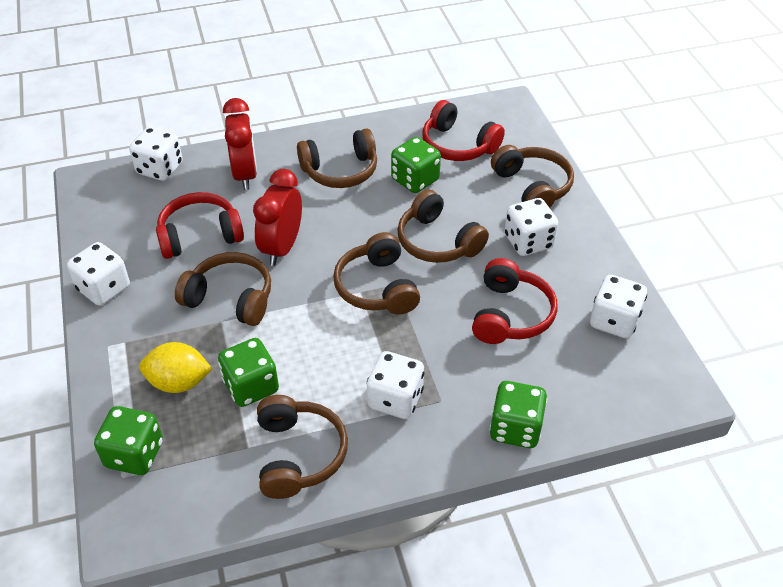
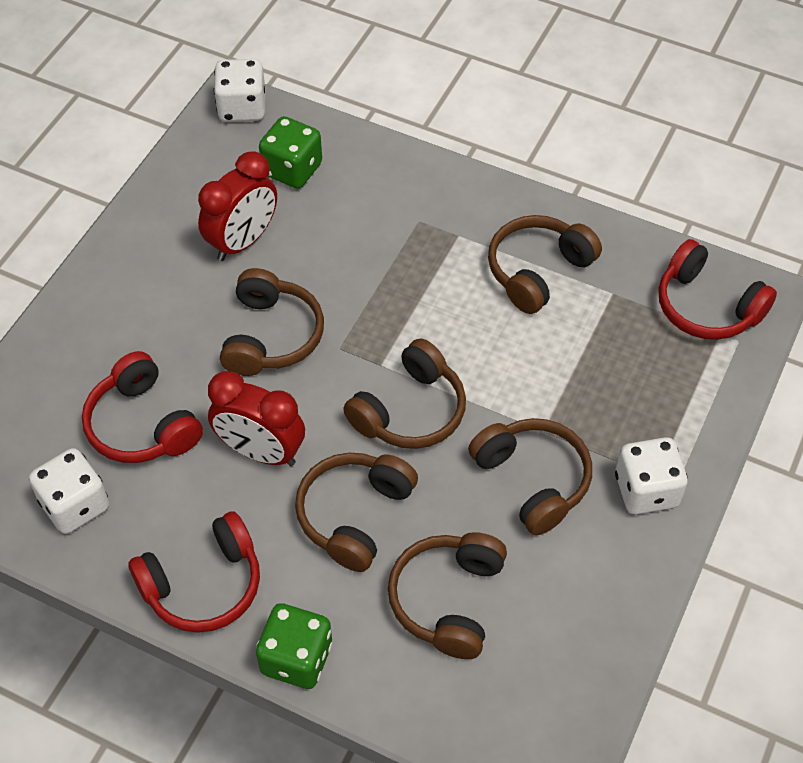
green dice: [94,406,163,475] [218,338,279,407] [391,137,441,193] [490,381,547,448] = 4 -> [256,603,332,689] [259,116,322,188] = 2
white dice: [67,242,130,306] [129,127,183,181] [367,351,424,419] [505,198,558,256] [590,275,647,338] = 5 -> [29,448,109,534] [214,59,265,122] [615,437,688,515] = 3
yellow lemon: [139,342,212,393] = 1 -> none = 0

